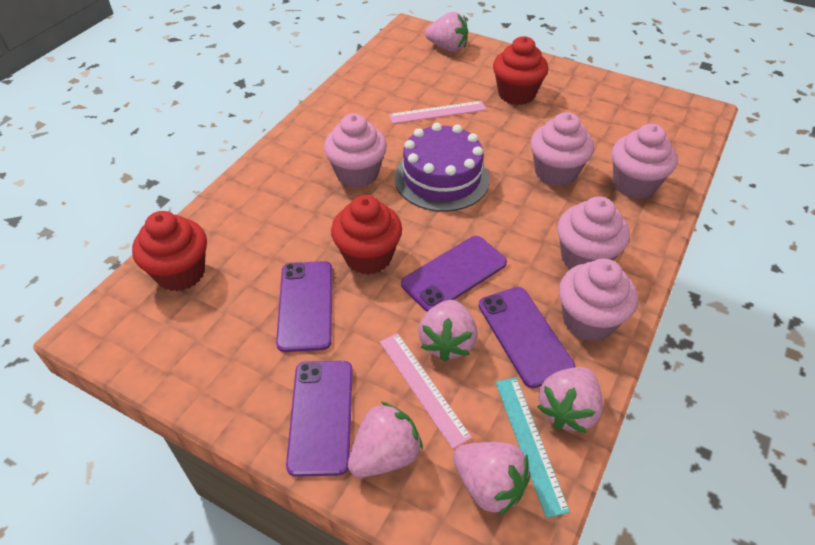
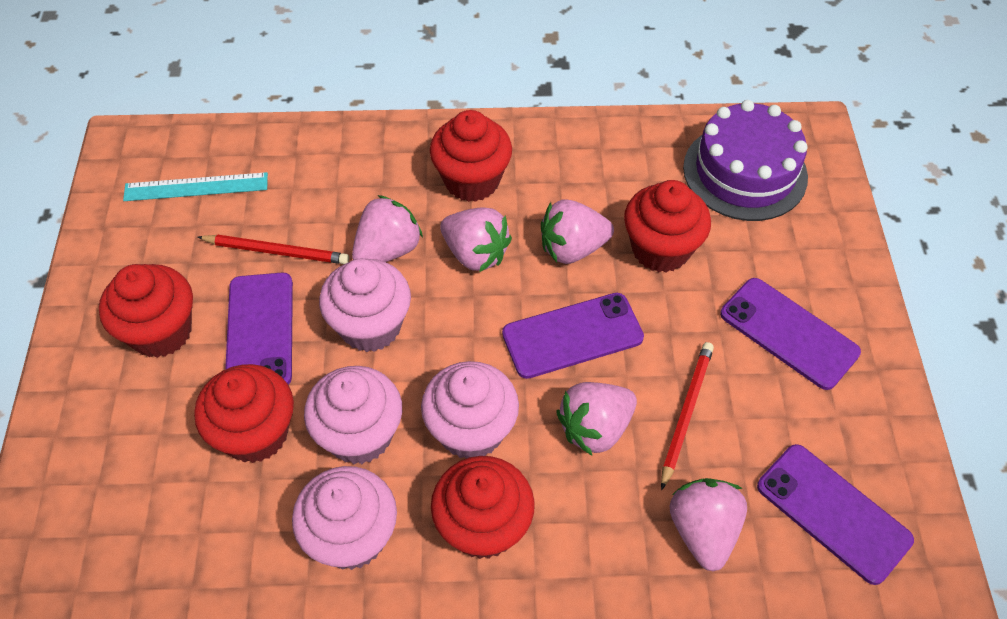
pink cupcake: [324,113,387,188] [531,112,594,187] [557,196,630,269] [559,258,638,342] [612,124,678,199] = 5 -> [292,466,397,570] [304,366,402,464] [319,258,411,352] [421,361,519,459] = 4
pink ruler: [380,333,472,449] [389,101,486,124] = 2 -> none = 0
red cupcake: [132,211,207,291] [331,195,402,275] [493,36,548,105] = 3 -> [99,264,193,358] [194,364,294,463] [430,110,512,202] [431,456,535,559] [624,180,711,273] = 5
red pencil: none = 0 -> [197,235,349,264] [661,342,714,490] = 2

